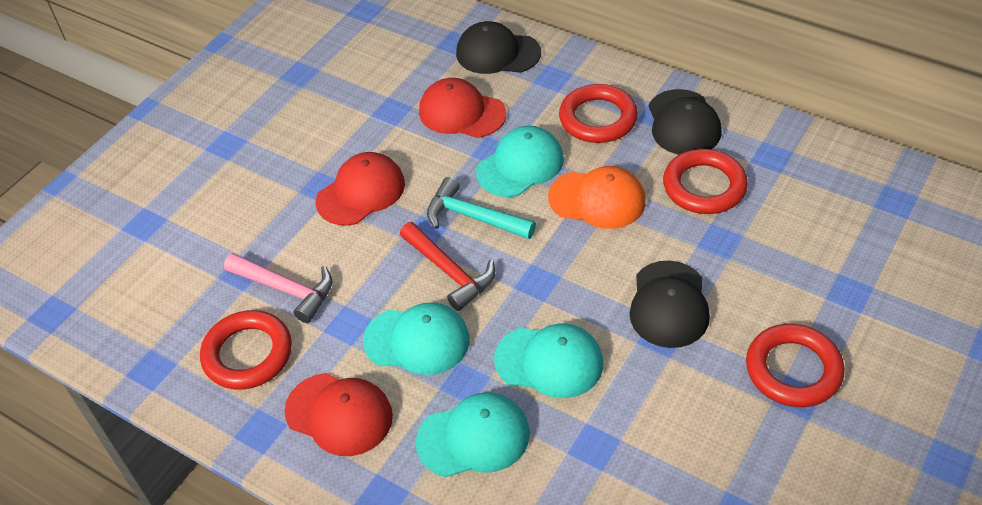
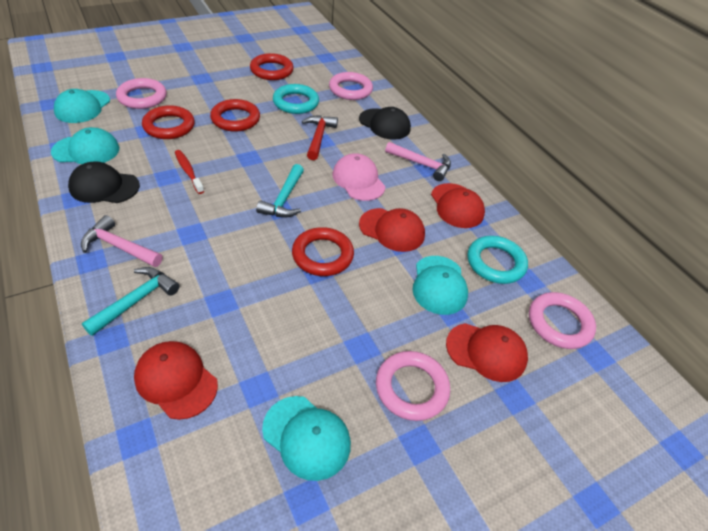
black cap: [456,21,541,74] [629,260,710,348] [649,89,722,155] = 3 -> [68,161,140,203] [359,107,411,140] = 2
orange cap: [548,166,646,229] = 1 -> none = 0
pink cap: none = 0 -> [332,153,386,201] = 1
pink hammer: [224,253,333,323] = 1 -> [81,215,163,267] [385,142,451,181] = 2
pink ring: none = 0 -> [116,78,167,109] [329,72,373,100] [376,351,450,421] [529,292,596,349] = 4
red cap: [284,373,393,456] [316,152,405,226] [419,78,506,138] = 3 -> [134,341,218,420] [359,208,425,252] [431,183,485,228] [446,323,528,382] = 4
red toothbrush: none = 0 -> [175,150,204,194] = 1
turquoise hammer: [427,177,536,239] = 1 -> [82,267,180,336] [256,164,304,218] = 2
turquoise ring: none = 0 -> [273,84,319,114] [468,236,528,284] = 2

